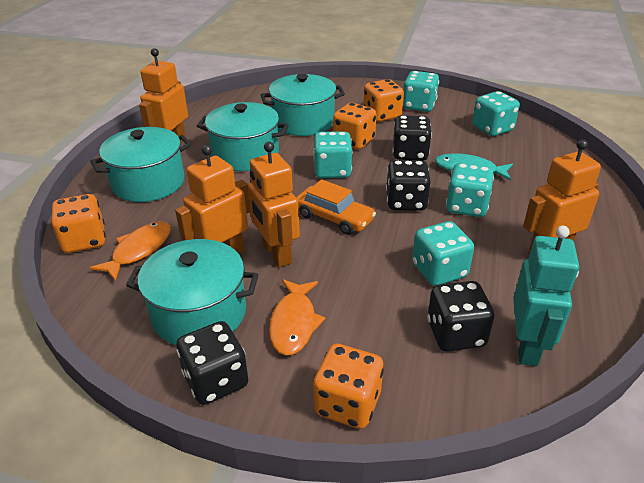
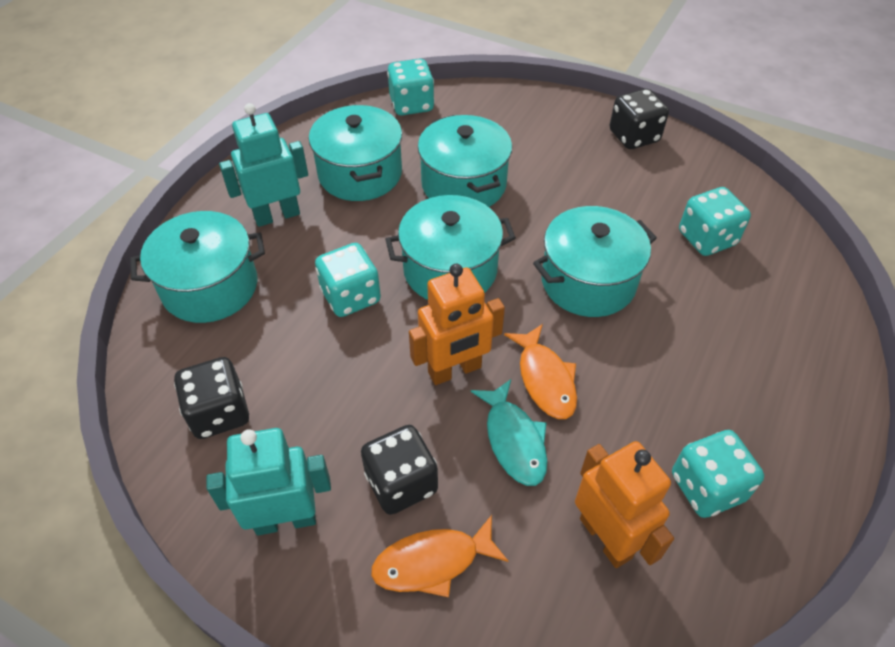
black dice: [176,321,248,405] [386,160,431,211] [393,115,432,161] [427,281,494,351] = 4 -> [174,357,249,439] [361,425,438,515] [610,89,669,149] = 3
orange car: [296,179,376,235] = 1 -> none = 0
orange dice: [51,194,106,253] [313,344,384,429] [333,103,376,149] [363,79,404,122] = 4 -> none = 0
orange robot: [139,48,188,142] [175,145,250,254] [248,142,300,268] [523,139,601,254] = 4 -> [409,264,505,385] [575,441,674,568] = 2
turquoise dice: [313,131,353,178] [403,71,439,112] [412,221,474,286] [446,163,494,217] [472,91,520,136] = 5 -> [315,243,381,317] [387,59,434,115] [672,430,764,518] [679,187,751,256] = 4
turquoise pot: [90,127,191,202] [126,239,258,345] [197,102,289,171] [261,74,345,136] = 4 -> [130,211,265,323] [309,105,402,201] [385,195,516,300] [418,115,512,207] [533,206,657,317] = 5
turquoise robot: [513,226,579,366] = 1 -> [206,428,331,535] [219,103,308,227] = 2

